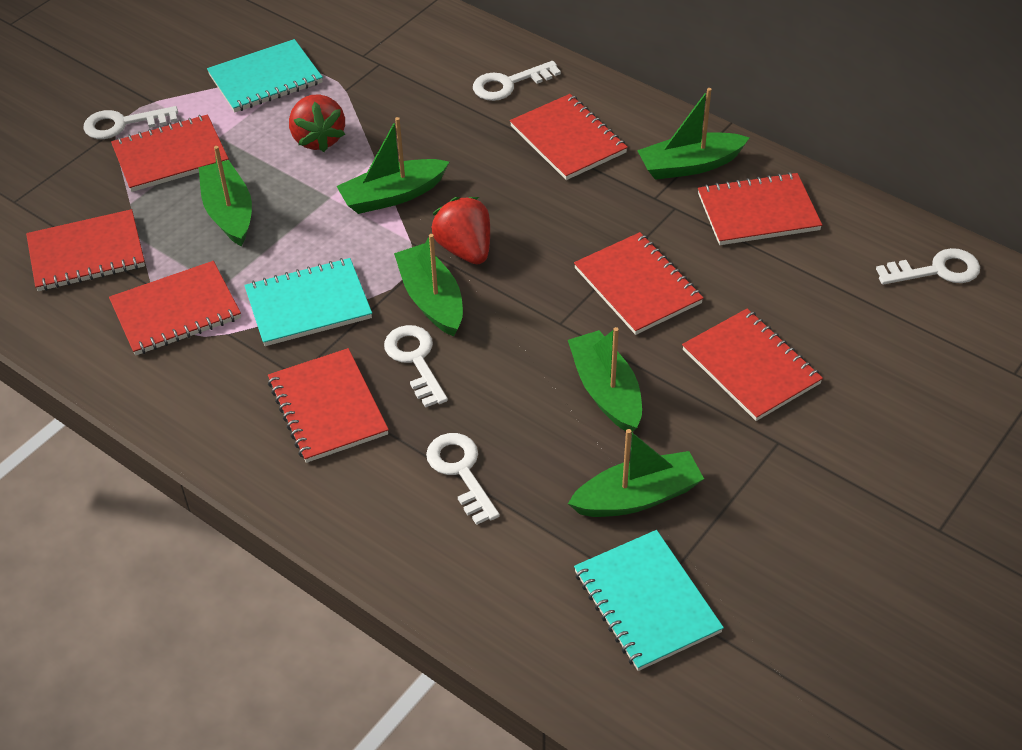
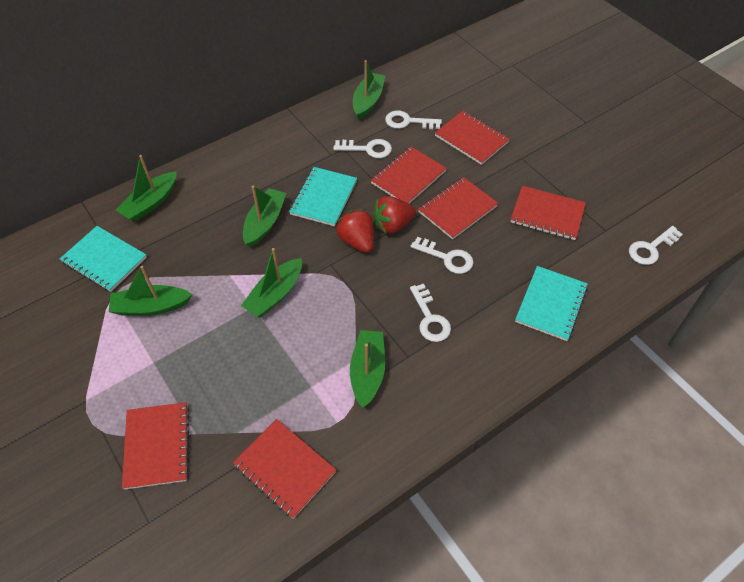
red notebook: [26,209,145,291] [109,261,241,356] [111,114,229,192] [268,348,389,463] [510,94,628,180] [574,232,703,335] [682,308,823,421] [698,172,822,245] = 8 -> [122,402,190,490] [233,419,336,519] [371,147,447,204] [418,177,499,239] [435,111,510,165] [510,186,586,240] = 6

